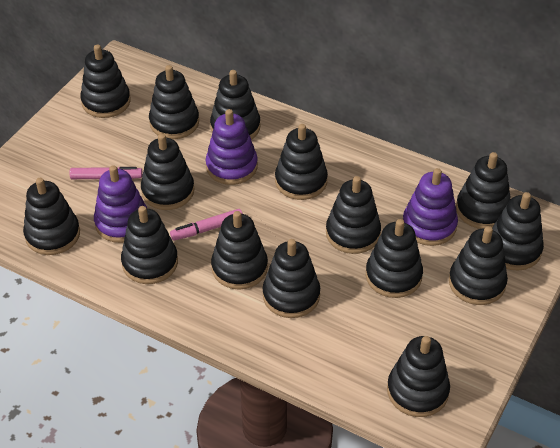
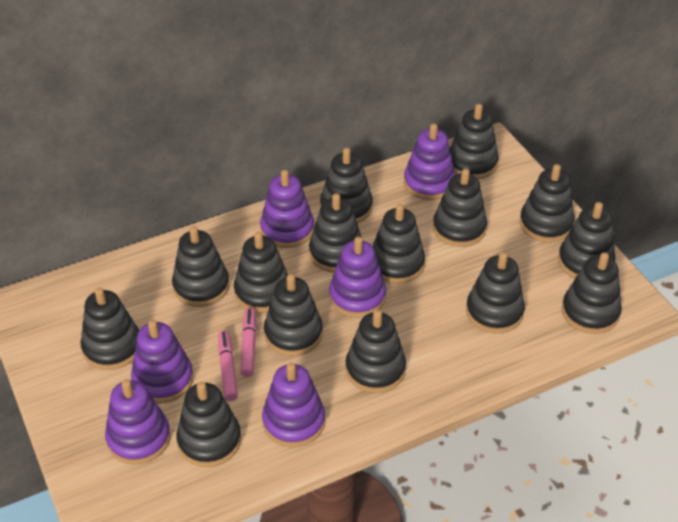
purple stacking toy: [94,165,147,243] [206,109,258,185] [403,168,458,246] = 3 -> [105,379,171,465] [131,320,193,404] [260,170,314,248] [262,363,325,447] [329,237,386,318] [404,124,456,200] = 6

